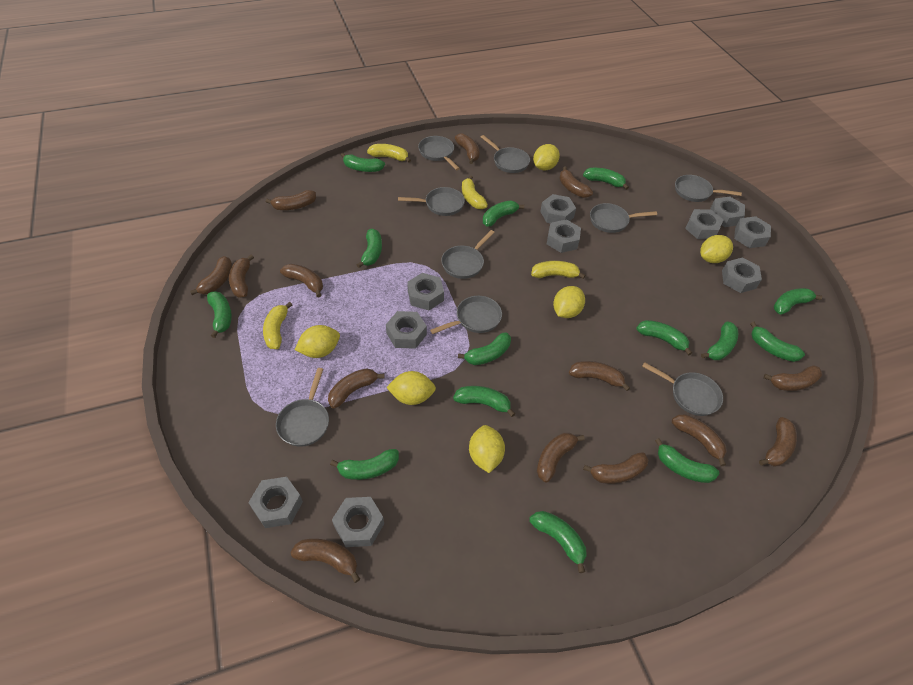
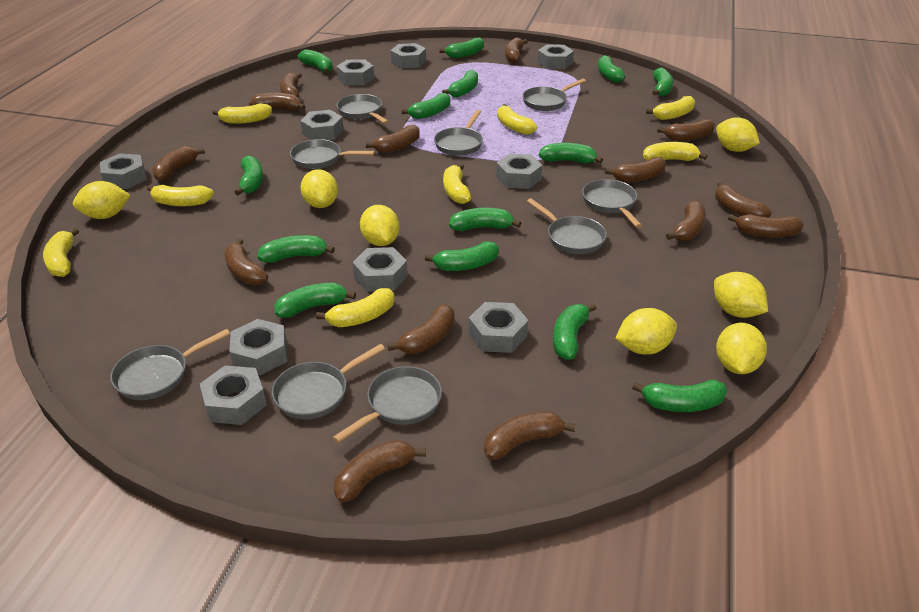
yellow banana: [263,302,292,349] [367,144,411,163] [462,175,488,209] [531,261,586,279] = 4 -> [43,228,79,277] [147,185,214,206] [213,103,272,124] [316,288,395,327] [443,163,471,204] [497,104,537,135] [643,142,707,161] [646,96,695,120] = 8
yellow lemon: [295,325,340,358] [386,371,436,405] [469,425,505,473] [533,144,560,170] [553,286,585,318] [700,235,733,263] = 6 -> [73,181,130,219] [300,169,338,208] [360,205,400,246] [615,308,677,355] [714,272,768,318] [716,117,760,152] [716,323,767,374] = 7

